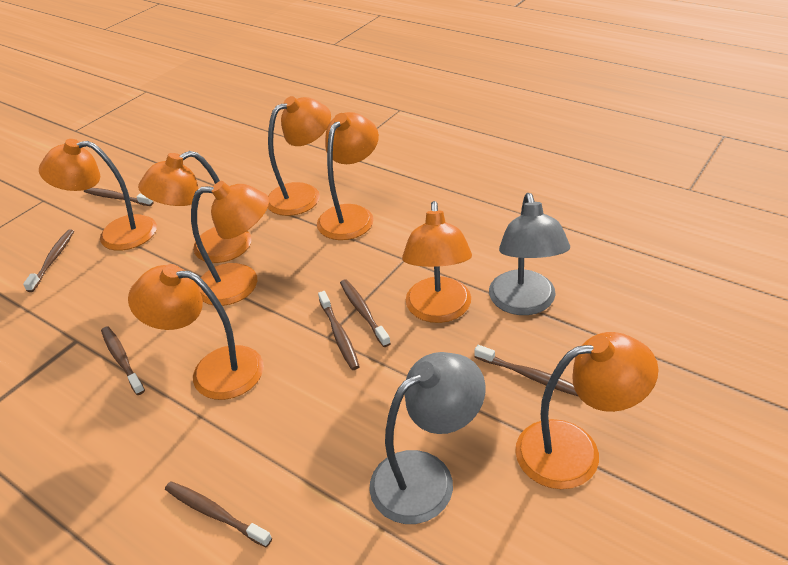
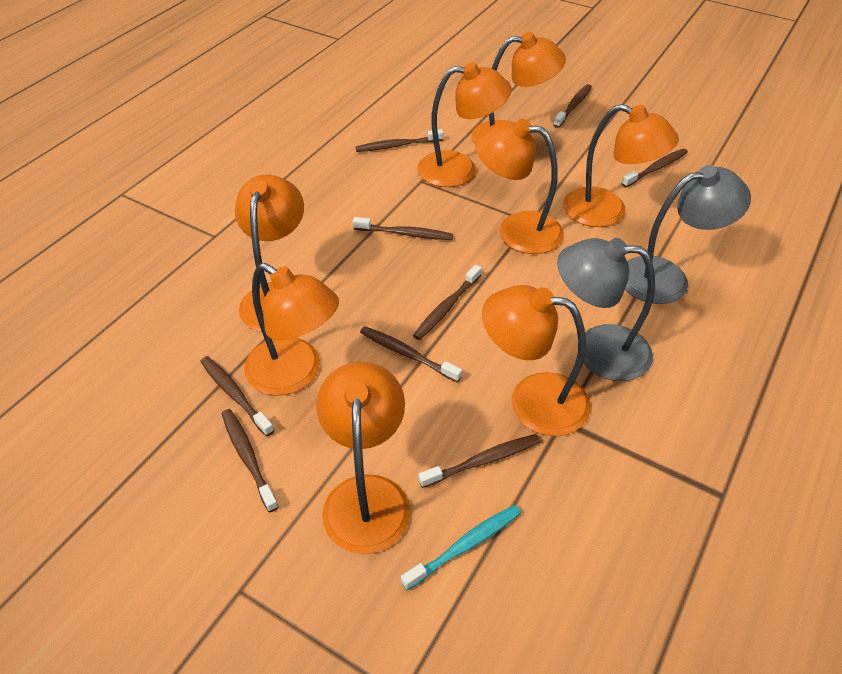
brown toothbrush: [23,229,74,292] [84,188,154,206] [101,326,145,395] [165,481,272,548] [318,291,360,370] [340,279,391,347] [474,345,579,397] = 7 -> [200,356,274,436] [221,409,279,512] [353,217,453,240] [355,129,444,152] [360,326,462,382] [413,265,482,340] [418,434,540,488] [554,84,592,128] [621,149,688,188] = 9
turquoise toothbrush: none = 0 -> [401,505,521,590] = 1

